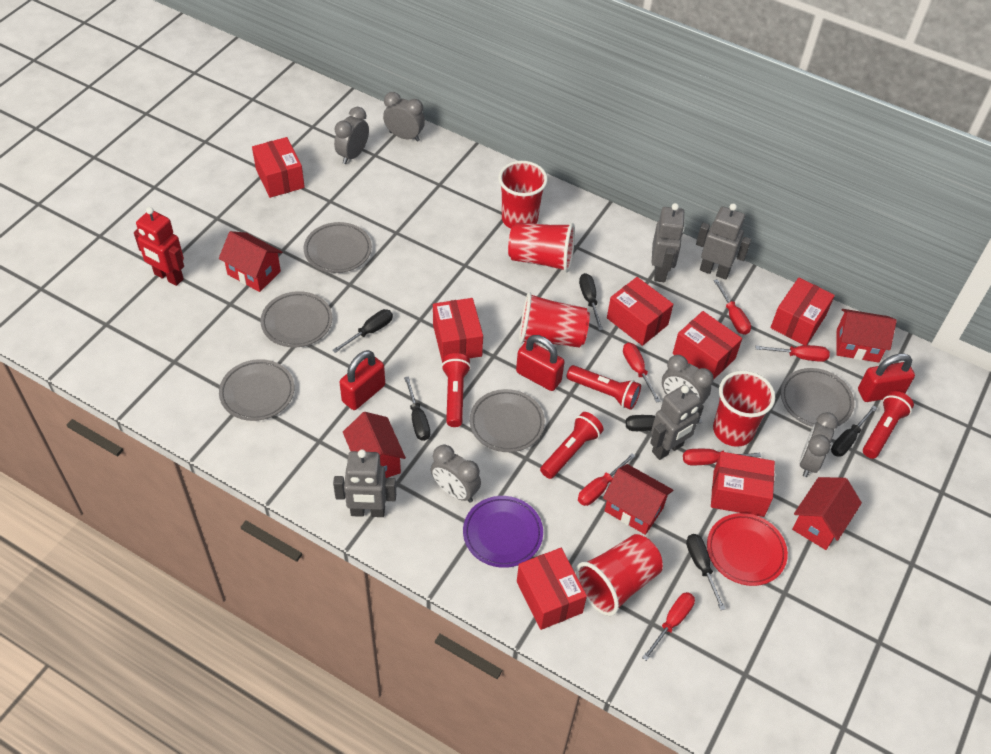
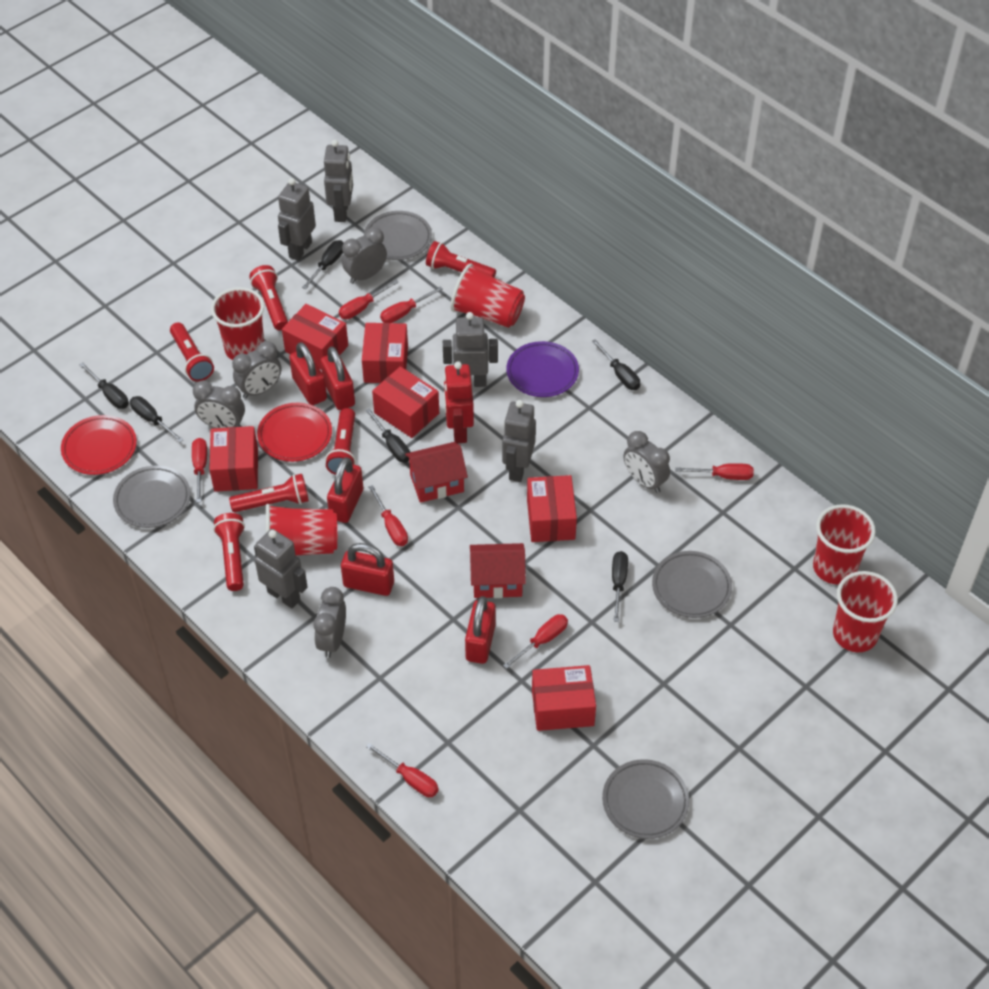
grey plate: [219,359,294,421] [261,291,332,348] [304,222,372,273] [470,389,545,452] [781,368,855,427] = 5 -> [113,465,190,528] [364,211,432,260] [602,759,689,839] [652,551,732,618] = 4
grey robot: [333,449,396,517] [650,385,704,460] [652,203,685,282] [696,203,751,280] = 4 -> [254,529,308,608] [278,178,316,261] [324,140,353,222] [443,312,498,387] [502,400,536,482] = 5
red box: [252,137,305,198] [433,298,483,362] [517,548,587,630] [607,277,674,346] [673,311,742,379] [711,452,775,517] [770,278,835,345] = 7 -> [209,426,258,492] [282,304,348,370] [362,323,408,383] [372,366,439,438] [527,475,577,542] [532,665,596,731] = 6
red flashlight: [441,353,471,427] [540,412,604,479] [567,365,641,410] [863,391,914,459] = 4 -> [170,322,214,381] [213,513,245,591] [229,474,309,512] [249,265,288,331] [325,408,356,475] [426,241,496,278] = 6
red house: [219,231,283,292] [343,412,406,478] [603,464,673,535] [792,477,862,550] [836,309,897,363] = 5 -> [405,442,468,503] [470,543,526,598] = 2
red padlock: [339,350,385,410] [516,335,565,391] [858,353,915,402] = 3 -> [289,342,327,405] [321,346,355,410] [327,457,363,523] [341,543,394,596] [465,596,496,664] = 5
red plate: [707,513,788,586] = 1 -> [61,415,137,475] [257,403,332,462] = 2
red screwdriver: [578,453,635,506] [623,343,660,403] [642,592,695,661] [683,449,761,465] [714,279,751,335] [756,345,830,362] = 6 -> [192,438,207,503] [339,280,399,319] [366,743,439,797] [368,485,408,546] [380,286,443,323] [503,614,568,669] [675,463,754,480] = 7

